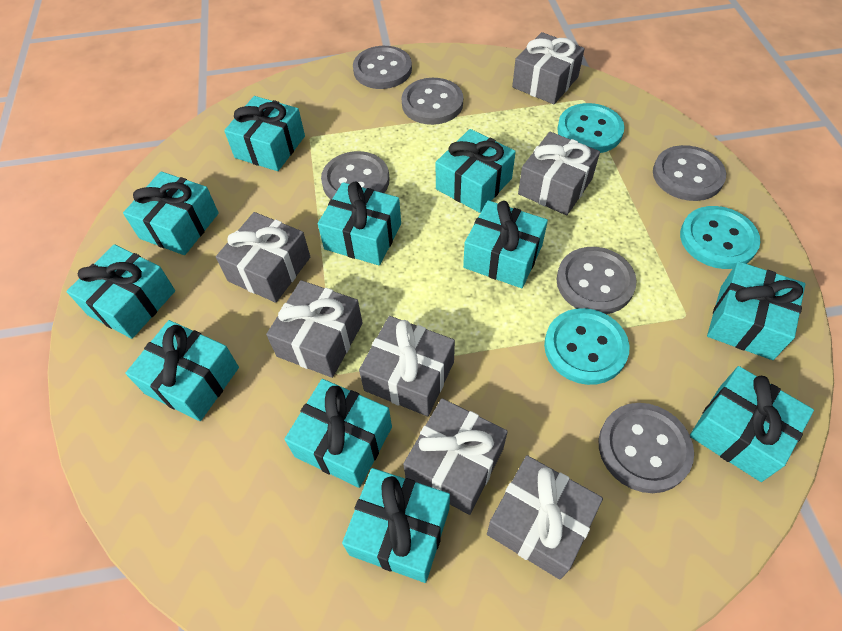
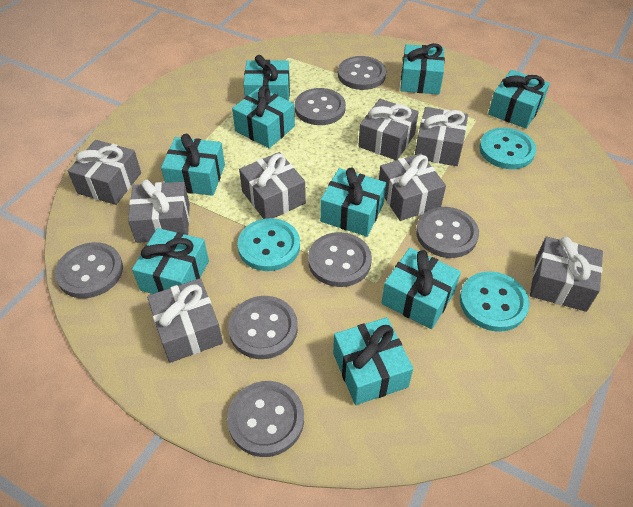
grey button: [321,151,389,199] [353,46,412,89] [402,78,463,125] [556,247,637,314] [598,403,694,493] [653,145,726,201] = 6 -> [55,242,123,298] [227,381,304,457] [228,296,298,359] [295,88,346,125] [308,232,372,287] [338,56,386,90] [416,207,479,258] = 7
grey gift: [216,212,310,303] [266,280,363,378] [359,316,455,416] [403,398,508,515] [487,455,603,579] [512,32,585,104] [518,132,600,215] = 7 -> [68,140,141,205] [128,179,190,243] [147,278,223,363] [239,152,306,219] [358,99,419,161] [379,153,446,221] [415,107,468,166] [530,236,603,312] = 8
turquoise gift: [66,244,175,339] [123,171,219,255] [125,320,239,421] [224,96,305,171] [285,379,392,488] [318,181,401,265] [342,468,450,583] [436,129,516,213] [463,200,548,288] [690,366,814,482] [707,261,805,360] = 11 -> [132,228,209,294] [161,134,225,196] [232,86,295,148] [244,55,290,101] [320,167,386,237] [333,317,413,405] [382,247,461,329] [400,43,445,94] [488,70,550,129] = 9

